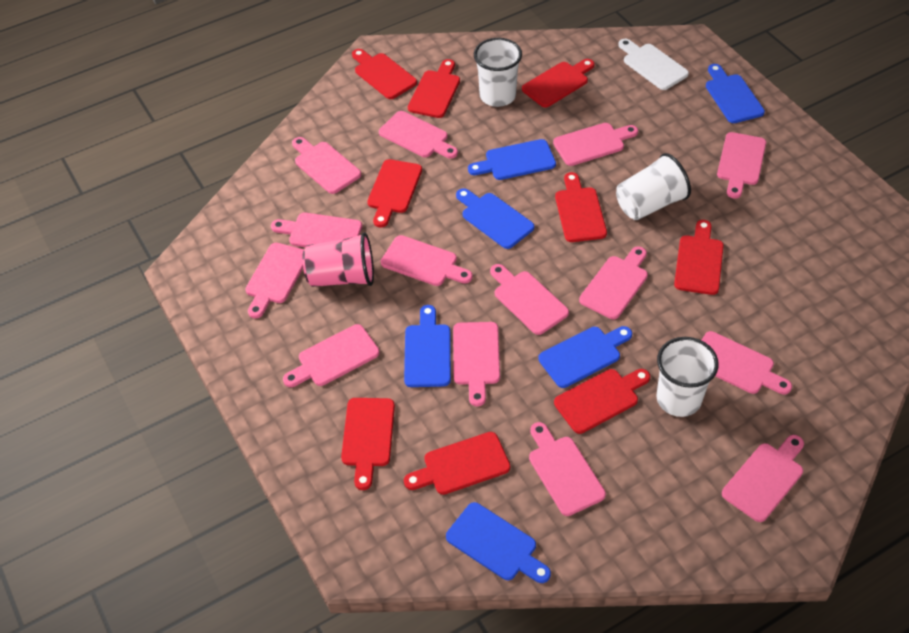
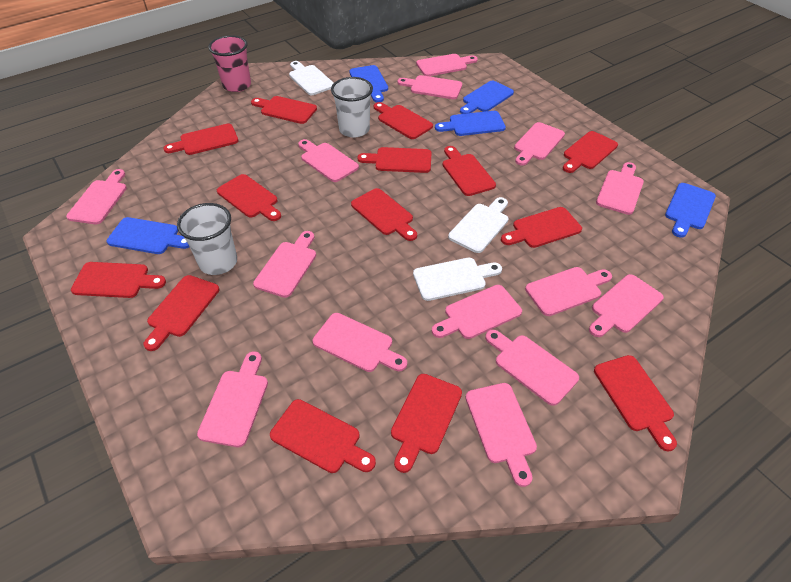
blue cutting board: [404,305,451,387] [446,502,551,583] [456,188,534,249] [468,139,556,180] [538,326,632,388] [706,64,765,123] = 6 -> [106,217,190,254] [349,65,388,102] [435,111,506,136] [460,81,514,114] [665,183,716,238] = 5
red cutting board: [341,398,395,490] [352,49,417,99] [367,159,422,227] [404,432,510,495] [408,59,460,118] [522,59,595,108] [554,369,650,434] [555,172,607,242] [674,220,724,295] = 9 -> [71,262,166,298] [143,275,219,351] [163,124,238,155] [217,174,281,221] [251,96,317,124] [270,399,376,473] [351,188,417,241] [358,147,432,173] [374,102,433,139] [391,374,462,473] [443,146,496,196] [501,207,582,248] [563,131,618,173] [594,355,677,452] = 14
white cup: [474,38,522,107] [616,153,691,220] [657,337,719,417] = 3 -> [177,203,237,275] [331,77,373,138] = 2
white cutting board: [618,39,689,90] = 1 -> [289,61,334,95] [413,258,502,301] [448,197,509,253] = 3

